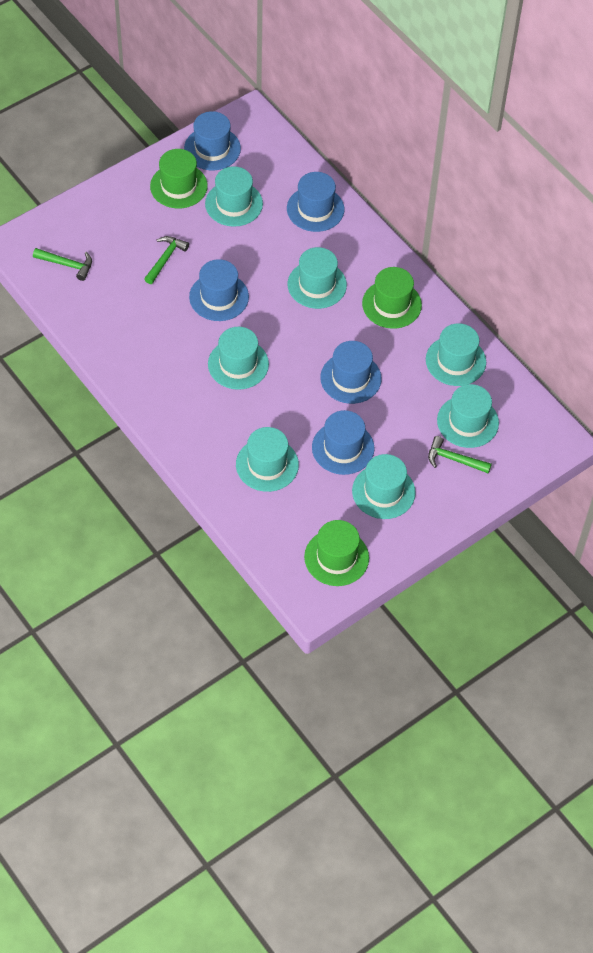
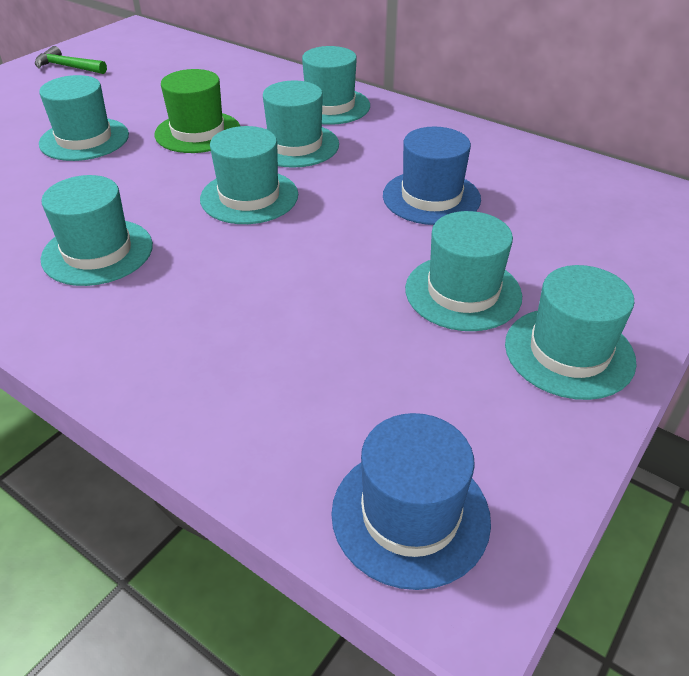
blue hat: [184,111,241,170] [189,259,249,321] [287,172,344,232] [312,410,375,475] [320,341,382,404] = 5 -> [331,413,491,590] [383,127,481,225] = 2
green hammer: [33,248,92,281] [144,236,189,284] [428,436,492,473] = 3 -> [35,46,107,74] = 1
green hat: [150,149,208,209] [304,520,369,586] [362,267,422,329] = 3 -> [154,69,240,153] = 1

